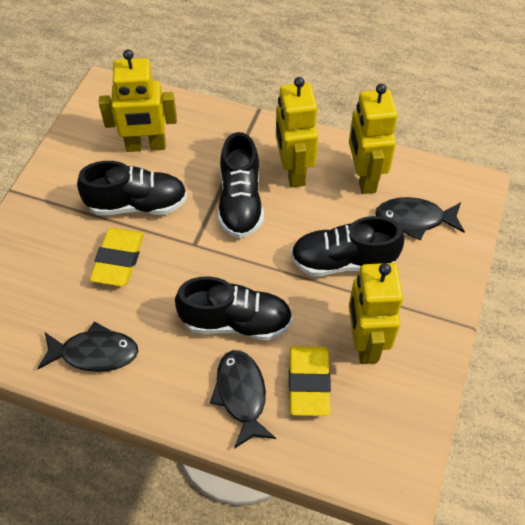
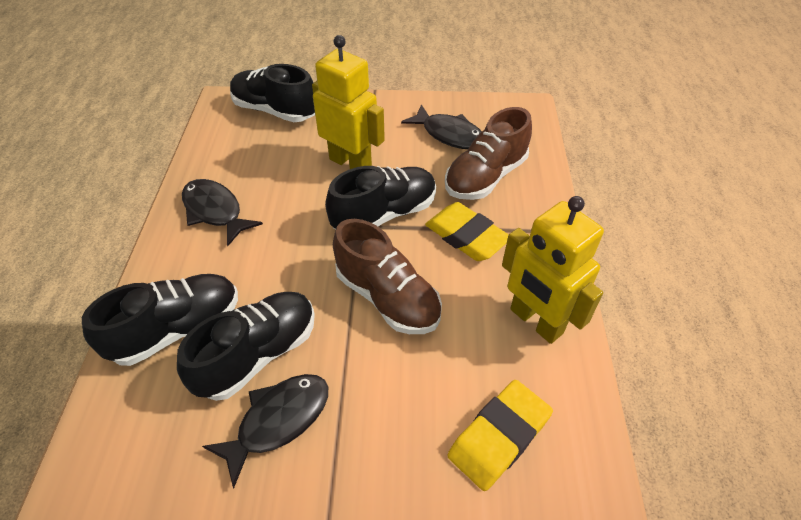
brown shoe: none = 0 -> [333,219,442,334] [445,107,532,200] = 2
yellow robot: [99,49,177,152] [276,77,318,188] [349,83,398,194] [349,263,403,364] = 4 -> [312,35,385,169] [502,196,604,344] = 2

